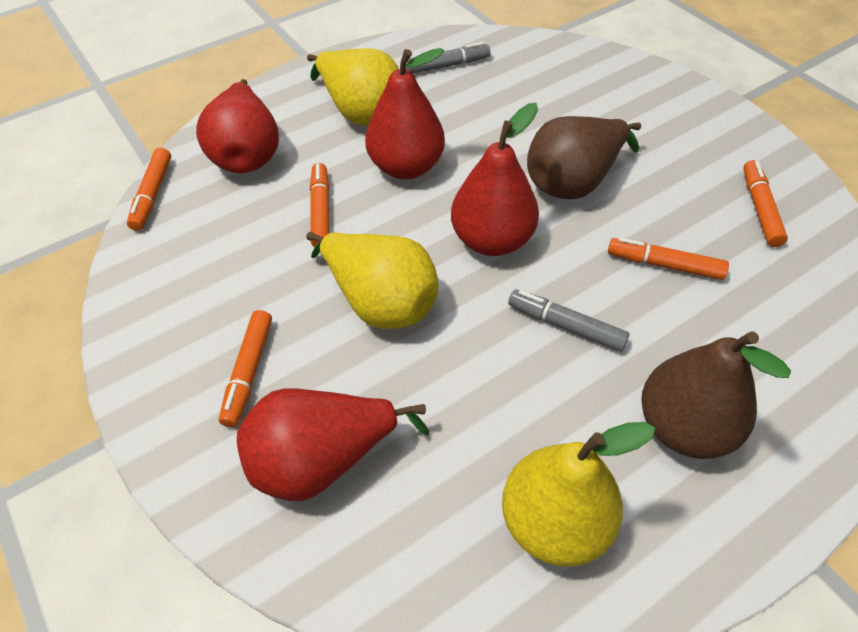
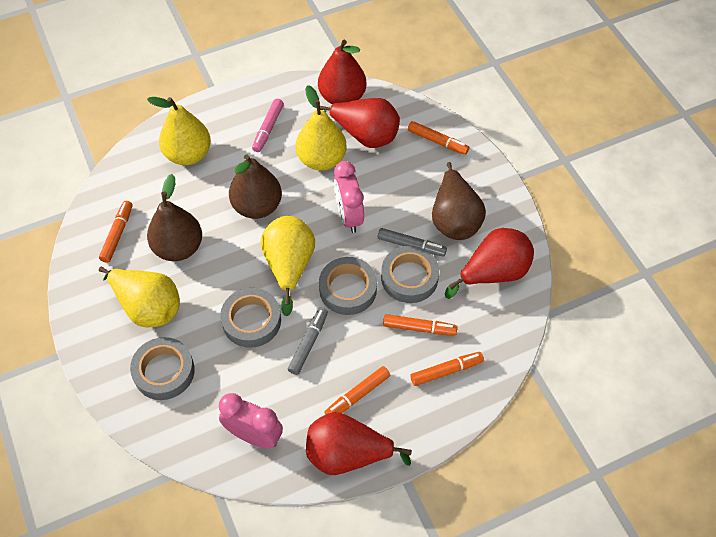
brown pear: [527,116,641,199] [641,332,791,459] = 2 -> [147,174,202,261] [229,155,282,219] [432,162,486,240] = 3
grey tape: none = 0 -> [130,337,195,400] [220,288,281,348] [319,257,377,315] [381,246,439,303] = 4
pink clock: none = 0 -> [219,393,283,448] [334,161,364,233] = 2
pink marker: none = 0 -> [252,99,284,152] = 1
yellow pear: [306,232,439,329] [307,48,399,125] [502,422,656,567] = 3 -> [99,267,180,327] [147,97,211,165] [261,216,315,316] [296,85,347,170] = 4

